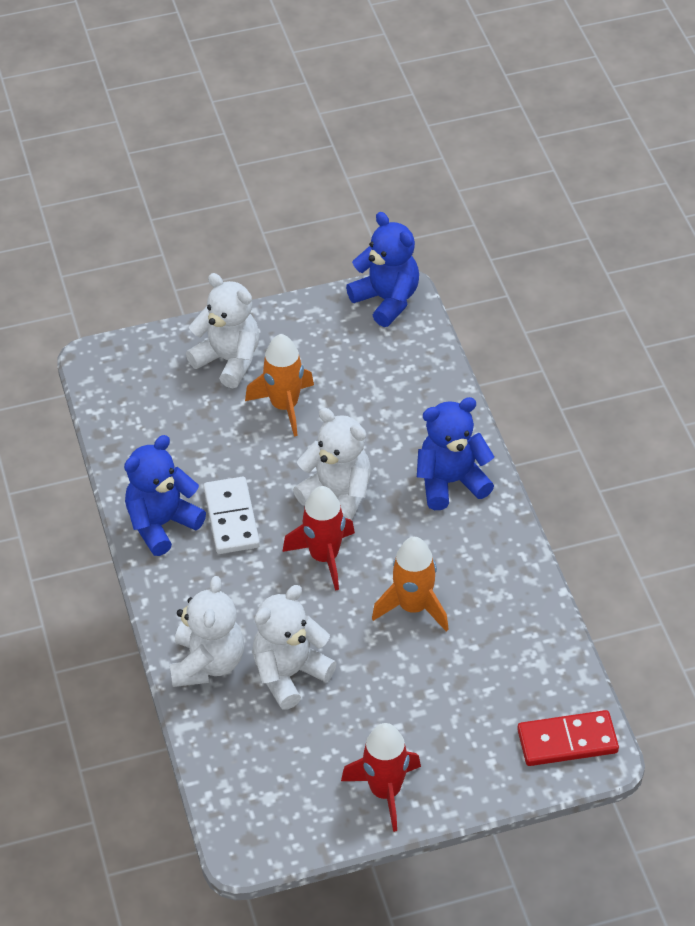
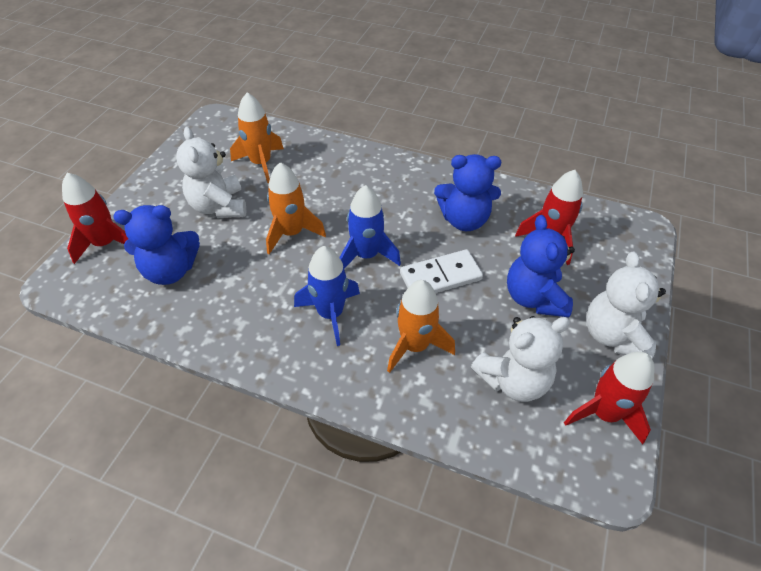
blue rocket: none = 0 -> [294,246,360,346] [339,185,401,269] = 2
orange rocket: [245,334,314,436] [372,537,449,632] = 2 -> [230,92,284,183] [266,162,326,254] [387,280,455,373] = 3
red domino: [517,710,619,766] = 1 -> none = 0
red rocket: [282,486,355,591] [341,723,421,832] = 2 -> [62,173,128,264] [515,170,583,265] [564,351,654,444] = 3
white teddy bear: [170,576,244,687] [186,273,259,388] [252,585,337,710] [293,408,371,520] = 4 -> [176,127,246,218] [471,316,570,402] [586,252,666,359] = 3

